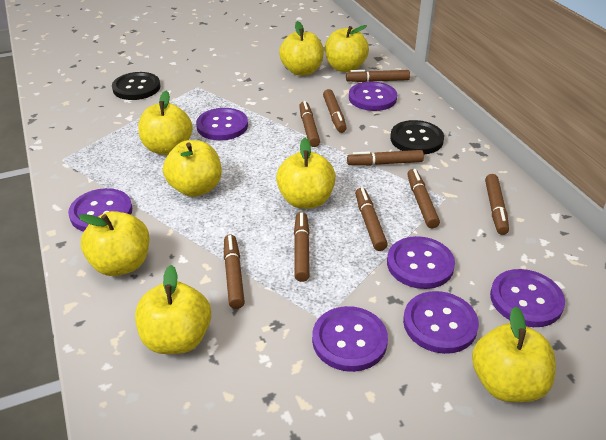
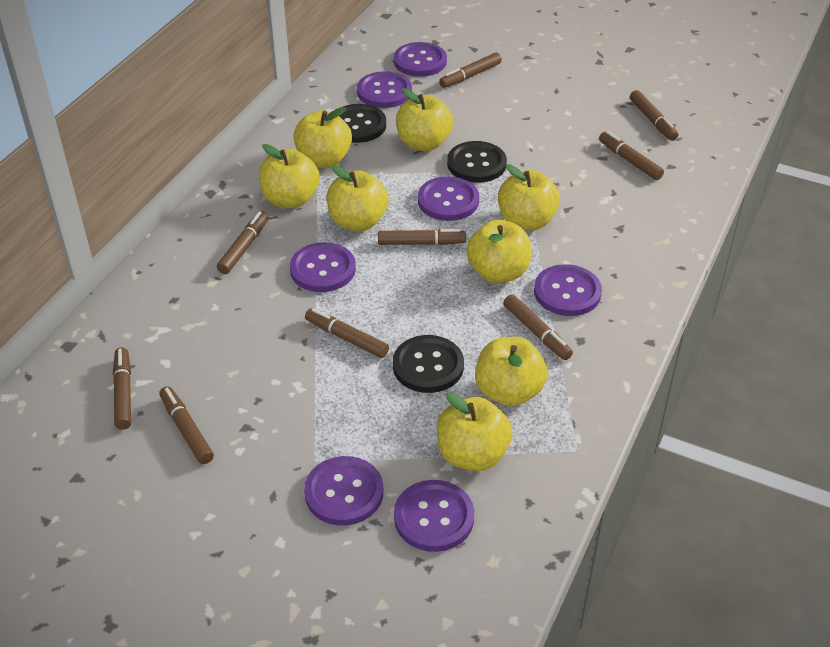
black button: [112,72,161,100] [390,120,444,154] = 2 -> [339,104,386,143] [393,335,464,393] [447,141,507,183] = 3

